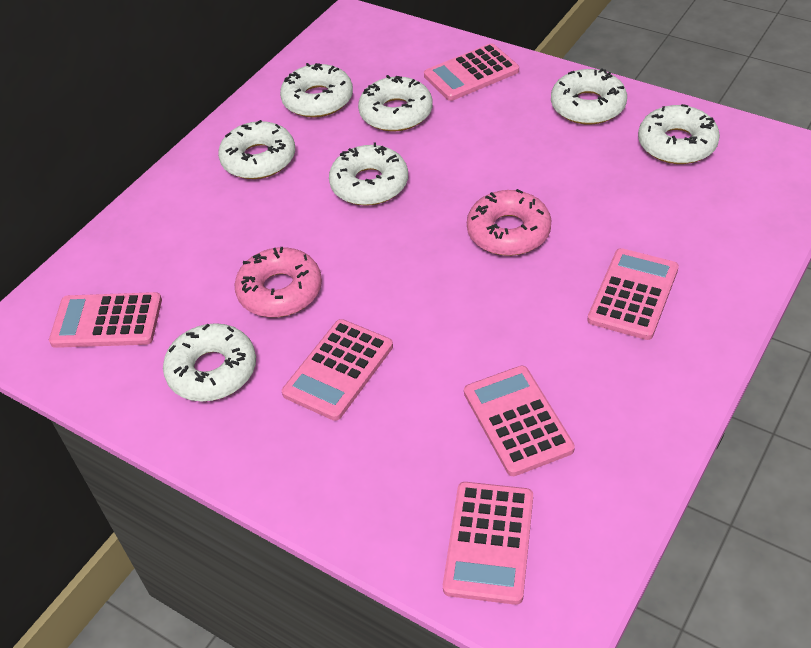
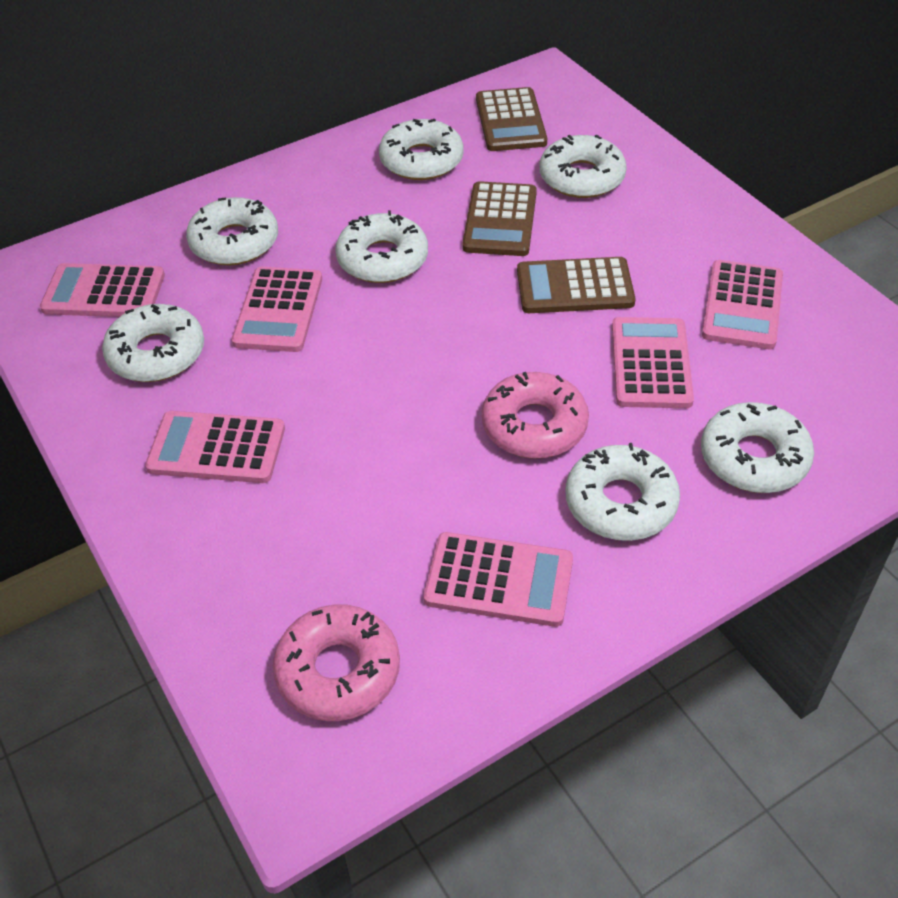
brown calculator: none = 0 -> [462,181,537,256] [476,87,547,151] [517,257,635,313] = 3

